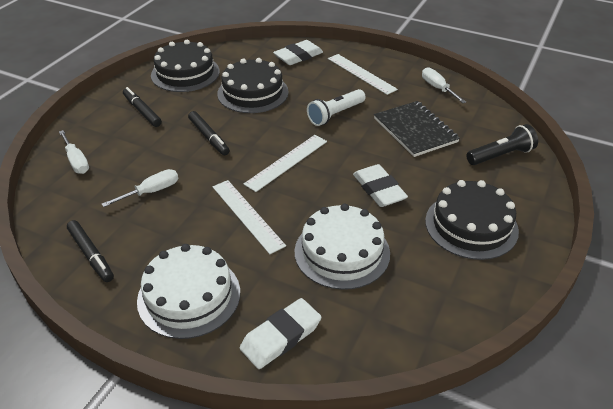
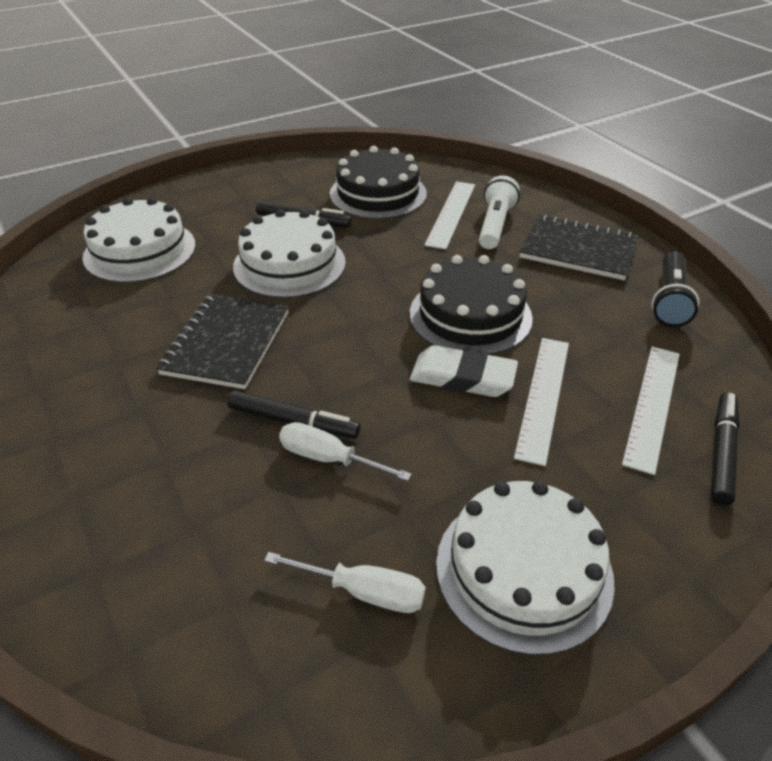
black cake: [151,40,220,92] [217,58,289,113] [425,180,519,260] = 3 -> [330,146,427,219] [410,255,533,355] = 2
black notebook: [374,101,460,157] = 1 -> [156,294,289,389] [520,215,639,281] = 2
white cake: [137,244,240,339] [295,204,390,290] = 2 -> [83,197,196,283] [233,209,346,298] [436,481,615,655] = 3
white eraser: [240,298,322,369] [273,40,323,65] [353,164,408,207] = 3 -> [410,345,518,397] = 1
white screwdriver: [59,130,89,174] [102,169,178,207] [422,67,466,103] = 3 -> [264,552,426,613] [279,422,412,481] = 2

